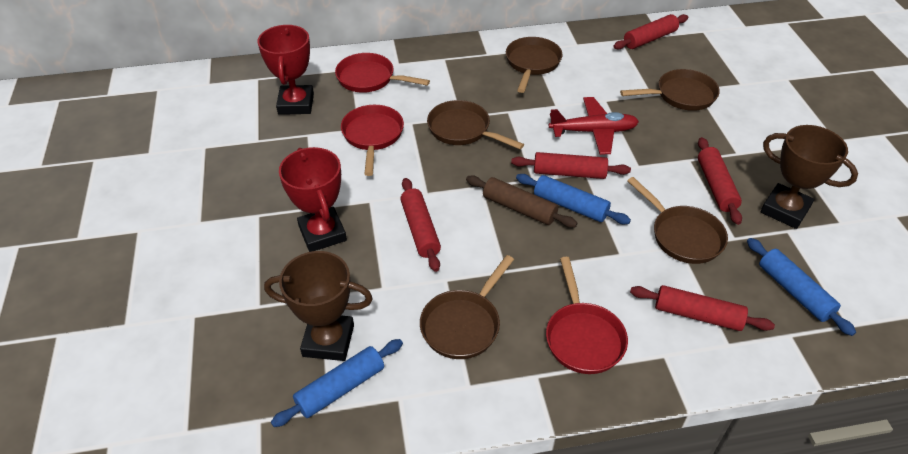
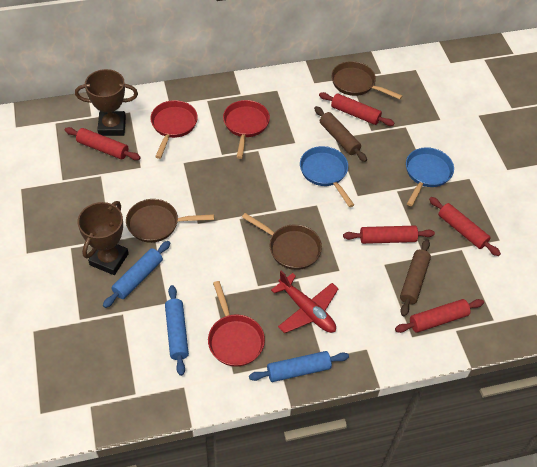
blue pan: none = 0 -> [300,146,354,207] [406,147,454,206] = 2
brown pan: [420,255,514,359] [427,100,524,149] [506,37,563,93] [620,69,720,111] [627,177,728,264] = 5 -> [126,199,214,243] [242,213,322,270] [331,61,402,99] = 3
brown rolling pin: [466,176,577,228] = 1 -> [314,106,367,162] [400,239,431,316] = 2
red trophy: [257,25,314,115] [279,147,347,252] = 2 -> none = 0

